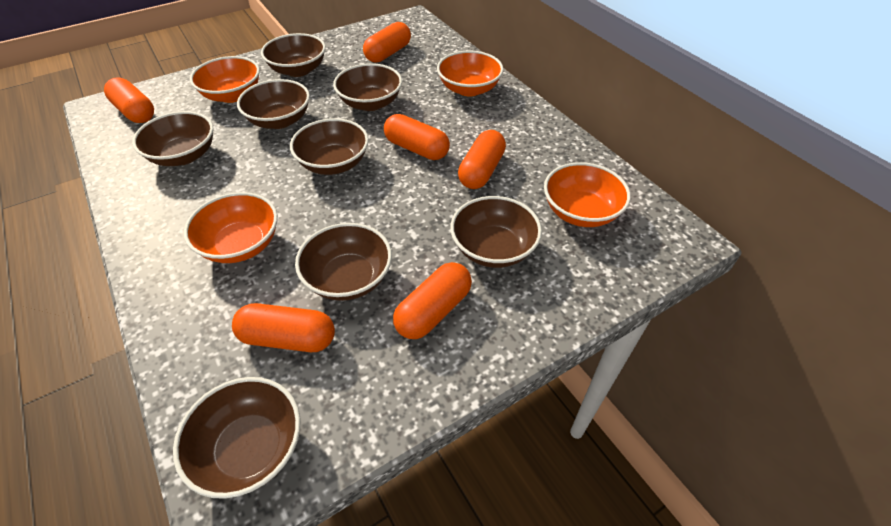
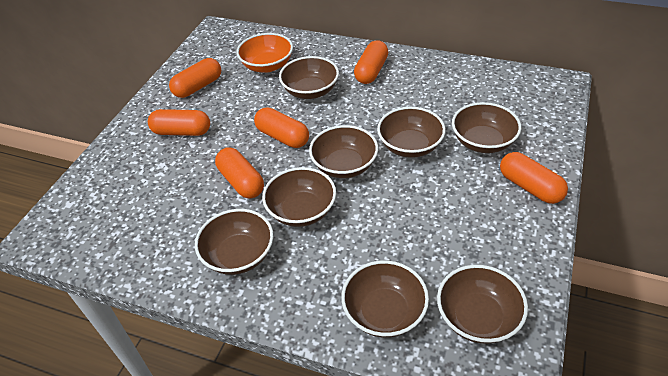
orange bowl: [184,192,278,263] [190,56,260,103] [437,51,504,97] [544,162,631,227] = 4 -> [236,33,293,73] = 1

